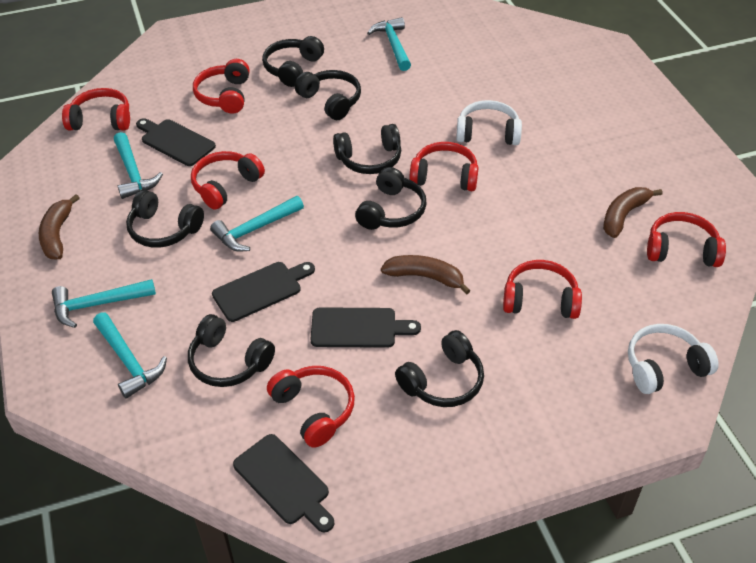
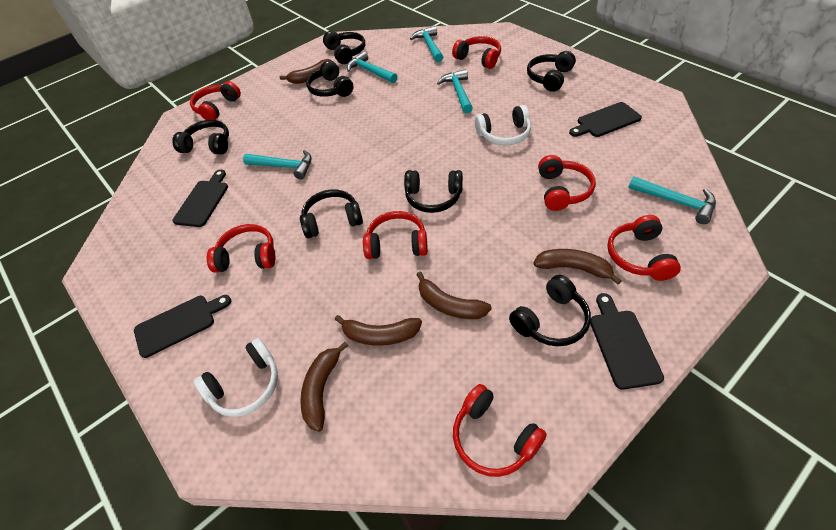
brown banana: [39,194,80,259] [381,255,471,295] [603,187,662,238] = 3 -> [280,59,331,84] [300,342,348,432] [335,315,422,346] [416,272,492,319] [533,249,622,285] = 5

